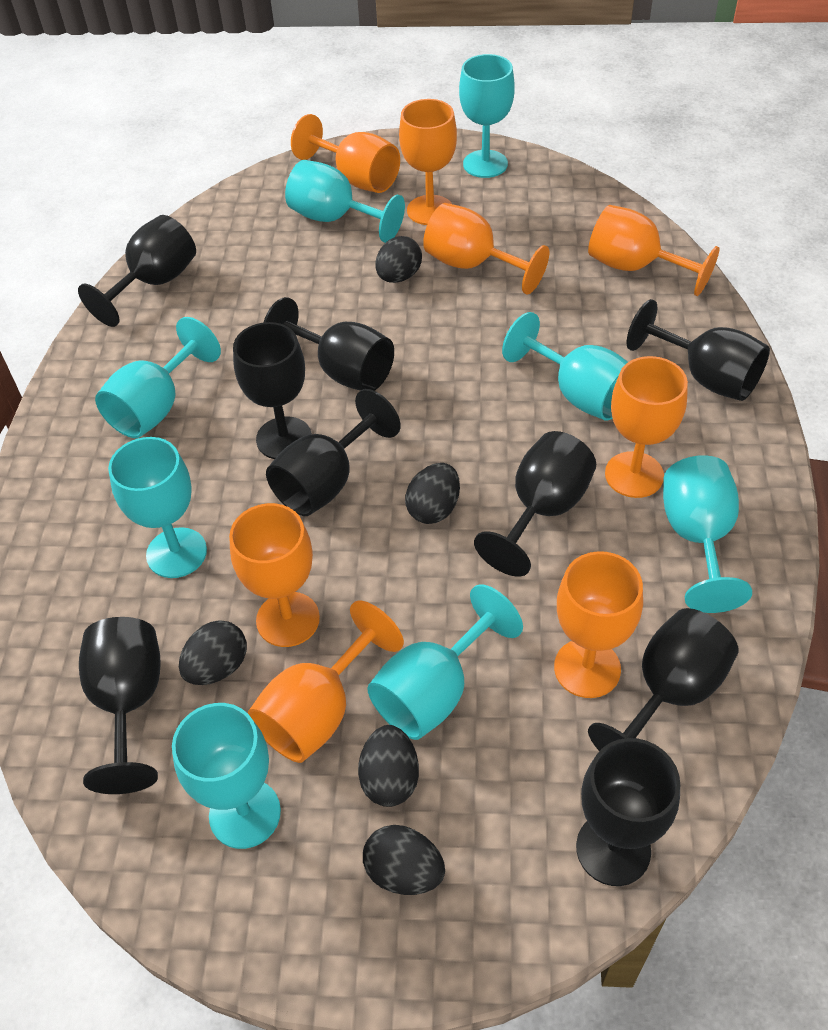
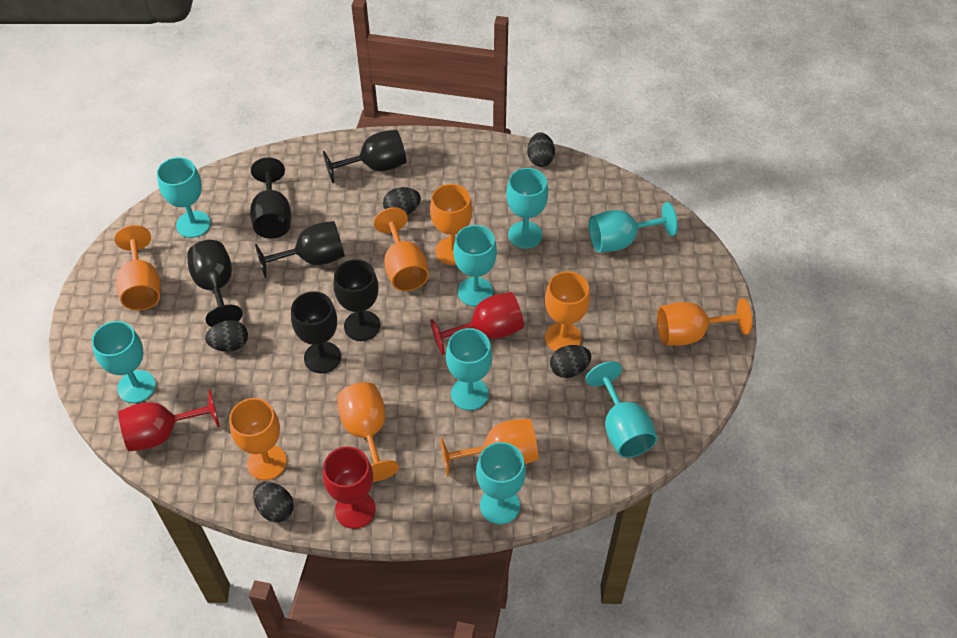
black goblet: [78,215,196,327] [79,617,160,794] [233,322,312,459] [264,297,394,391] [266,389,401,516] [474,431,596,577] [576,738,680,886] [588,608,739,751] [627,299,770,401] = 9 -> [187,240,243,327] [250,157,291,238] [255,221,345,278] [291,291,341,373] [323,129,407,183] [334,259,380,341] = 6
red goblet: none = 0 -> [118,389,220,451] [323,446,376,529] [430,292,524,355] = 3

